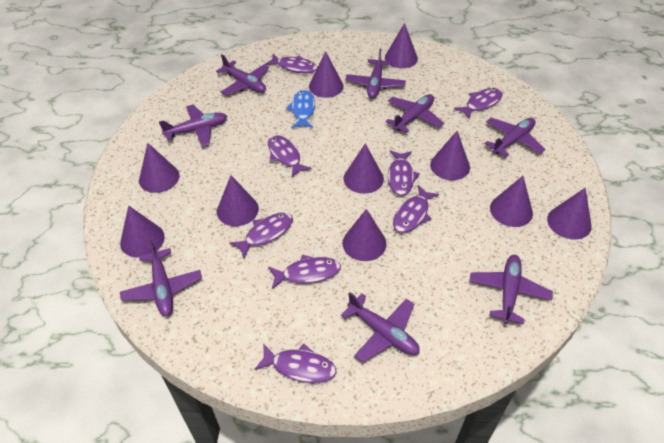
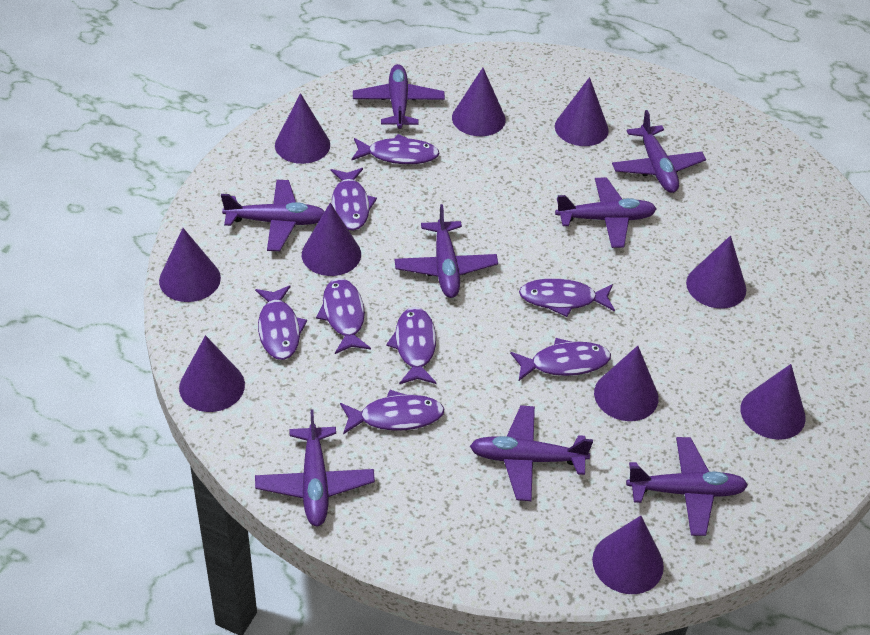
blue fish: [286,90,315,128] = 1 -> none = 0

